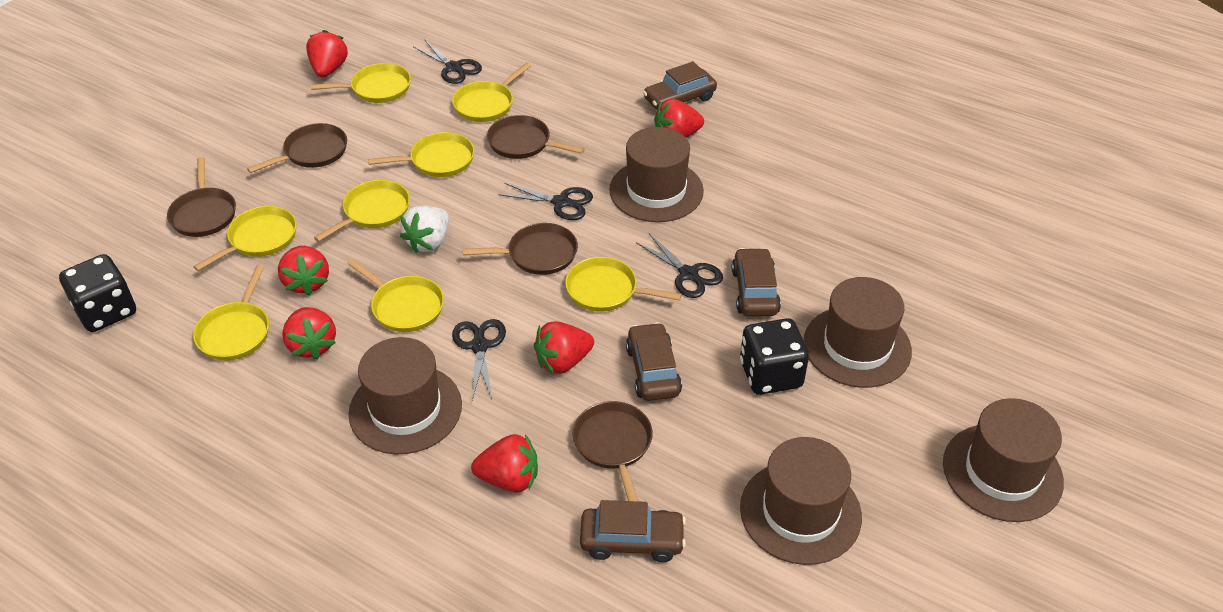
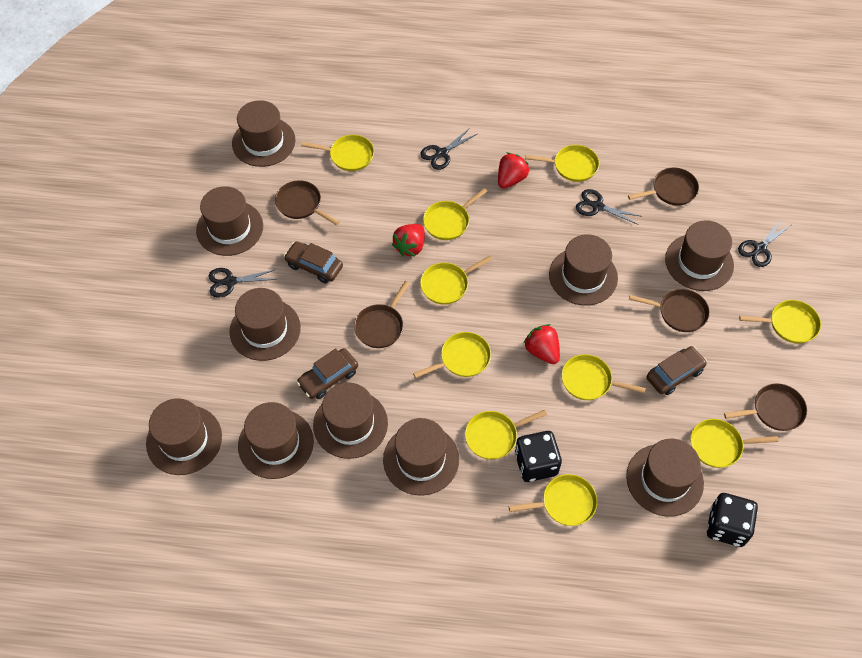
brown car: [580,500,686,562] [626,322,682,401] [643,61,717,110] [732,248,781,316] = 4 -> [284,241,343,283] [297,348,358,399] [647,346,707,395] = 3
brown hat: [348,337,462,455] [609,127,704,222] [740,437,862,565] [804,277,912,388] [943,398,1064,522] = 5 -> [146,398,222,475] [196,186,263,256] [229,288,301,361] [232,100,296,167] [238,402,314,479] [313,383,388,459] [383,418,459,496] [549,234,618,305] [626,439,704,517] [665,220,734,291] = 10
red strawberry: [278,246,329,296] [282,307,336,359] [306,30,348,77] [471,434,538,492] [534,321,594,374] [654,99,704,138] = 6 -> [392,224,425,256] [498,153,529,189] [524,324,560,364] = 3
white strawberry: [400,205,449,253] = 1 -> none = 0
yellow pan: [193,206,297,271] [193,265,269,361] [311,63,411,103] [314,180,410,242] [347,259,444,332] [368,132,474,177] [452,62,532,122] [565,257,682,312] = 8 -> [301,135,374,171] [413,332,491,378] [420,256,493,305] [423,188,487,240] [465,410,547,460] [509,474,597,526] [525,145,599,182] [561,354,646,400] [690,419,779,468] [739,300,821,344] = 10

